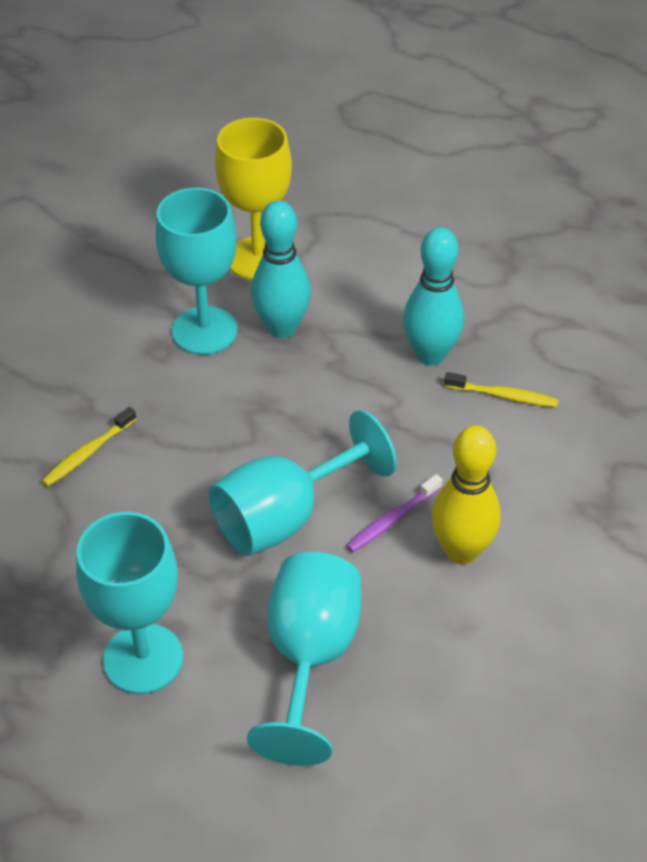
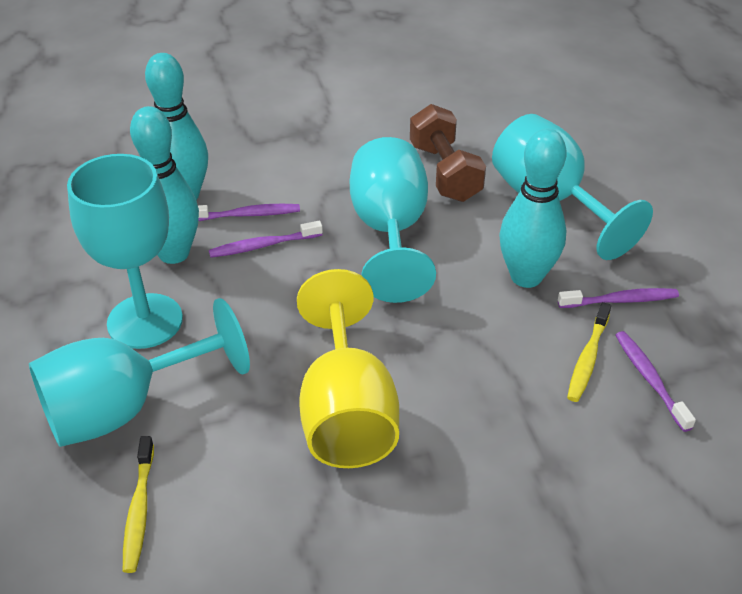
brown dumbbell: none = 0 -> [410,104,486,202] = 1
purple toothbrush: [346,474,443,552] = 1 -> [198,204,300,221] [209,221,323,258] [558,288,679,308] [615,331,696,432] = 4
turquoise bowling pin: [251,200,311,338] [403,227,464,365] = 2 -> [130,106,199,264] [145,53,208,200] [499,129,567,288] = 3
yellow bowling pin: [431,425,501,564] = 1 -> none = 0

